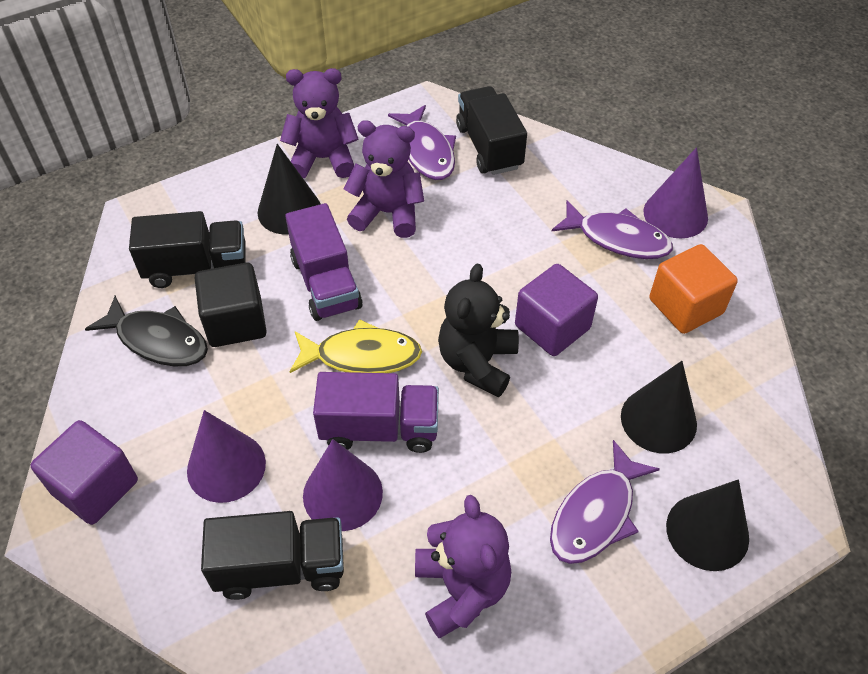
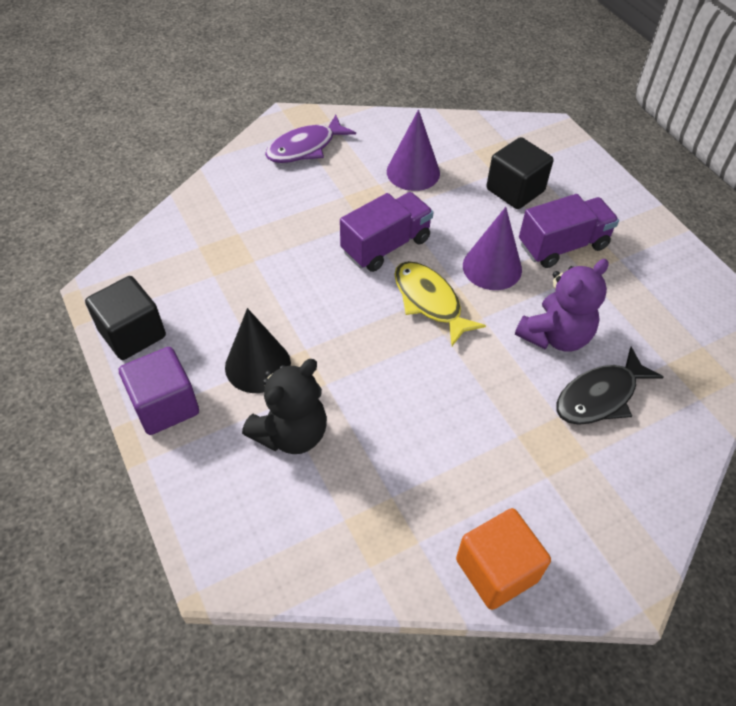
black cone: [258,144,320,235] [621,361,697,453] [666,479,749,571] = 3 -> [225,308,291,393] = 1
black cube: [195,263,267,347] = 1 -> [85,276,166,360] [486,137,553,209] = 2
black truck: [129,211,246,288] [201,511,344,600] [456,86,527,175] = 3 -> none = 0
purple cone: [187,410,266,503] [303,439,383,531] [644,147,708,238] = 3 -> [387,109,440,191] [463,207,522,290] = 2
purple cube: [30,420,138,525] [515,264,598,356] = 2 -> [119,347,199,435] = 1
purple fish: [388,105,456,180] [550,440,660,564] [552,200,673,259] = 3 -> [265,115,356,163] = 1
purple teddy bear: [280,68,358,179] [344,120,424,238] [415,495,511,638] = 3 -> [515,259,609,352] = 1

